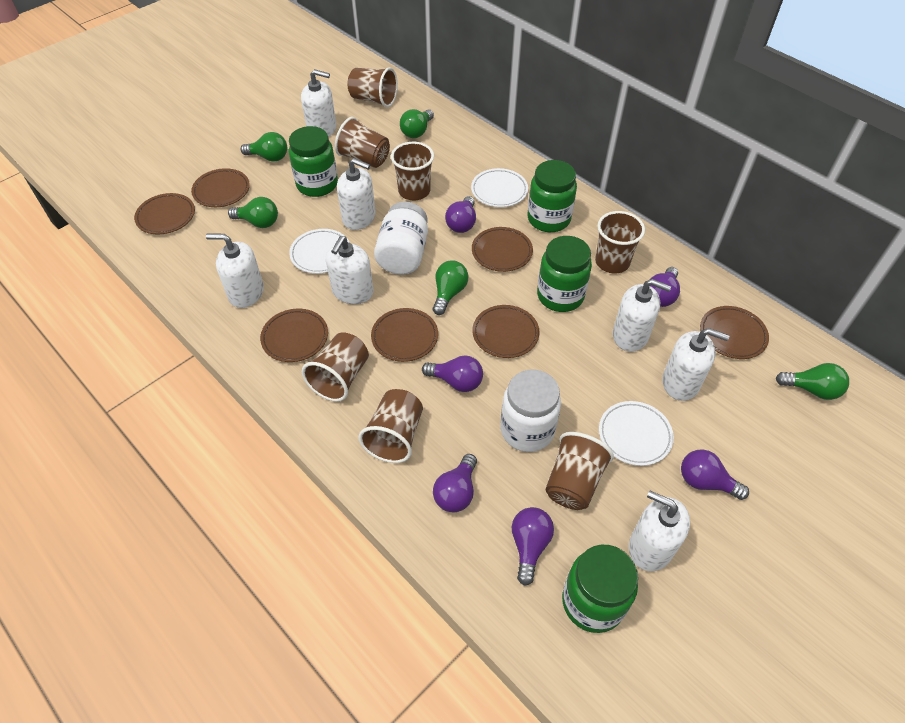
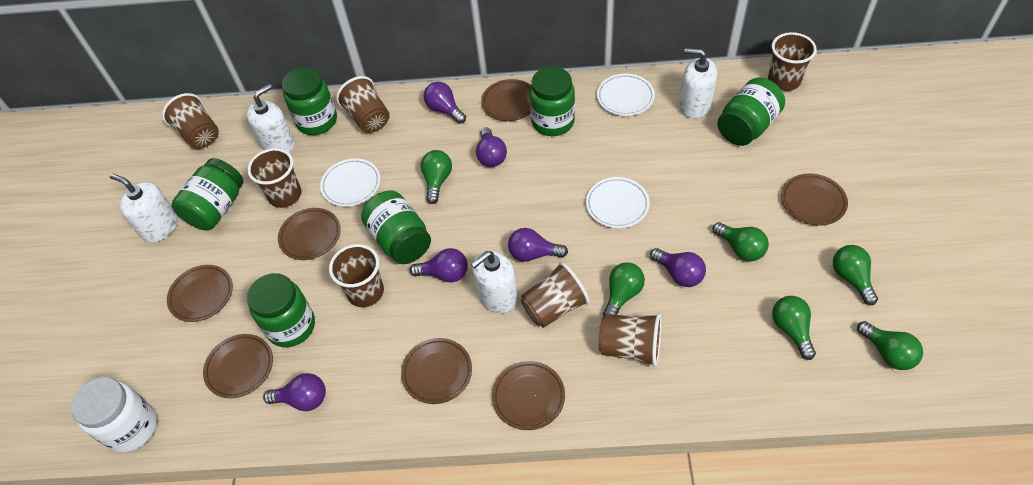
green jar: [289,126,338,197] [527,160,577,232] [537,236,592,312] [562,545,638,633] = 4 -> [172,158,244,230] [247,273,315,347] [282,67,337,135] [361,191,431,264] [530,67,575,136] [717,77,785,146] = 6
green light bulb: [228,197,278,228] [240,132,287,162] [400,109,434,138] [433,260,468,315] [776,363,849,400] = 5 -> [421,150,452,204] [603,262,645,317] [713,222,769,261] [772,296,816,360] [833,245,878,305] [857,321,923,370] = 6
white jar: [374,202,428,275] [500,369,561,452] = 2 -> [71,377,157,453] = 1
white soap dispenser: [206,233,264,308] [301,69,336,137] [326,236,373,304] [337,158,376,230] [613,279,671,352] [629,491,690,571] [662,328,729,401] = 7 -> [110,174,178,243] [247,84,295,153] [471,251,517,313] [679,48,717,119] = 4

